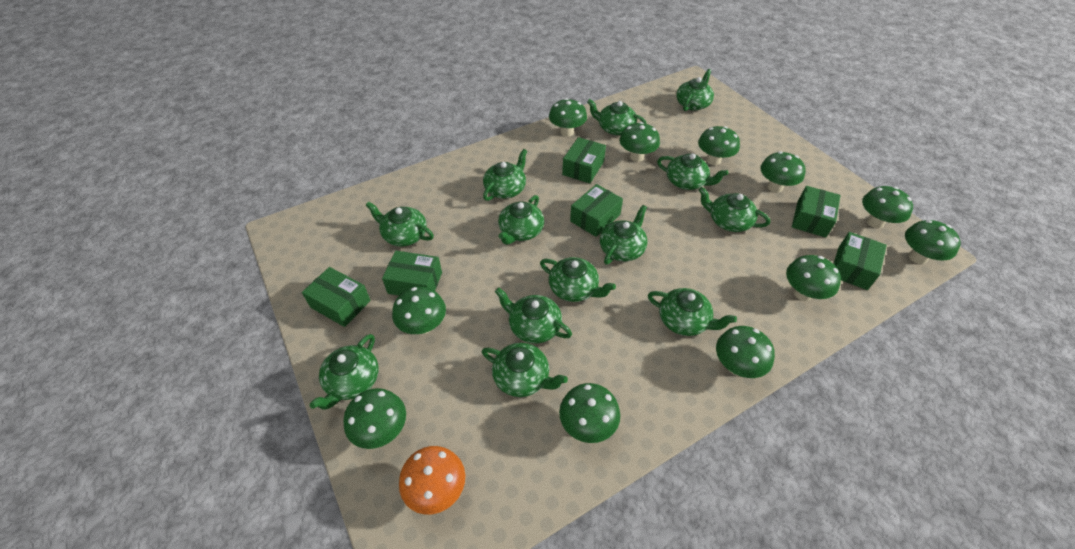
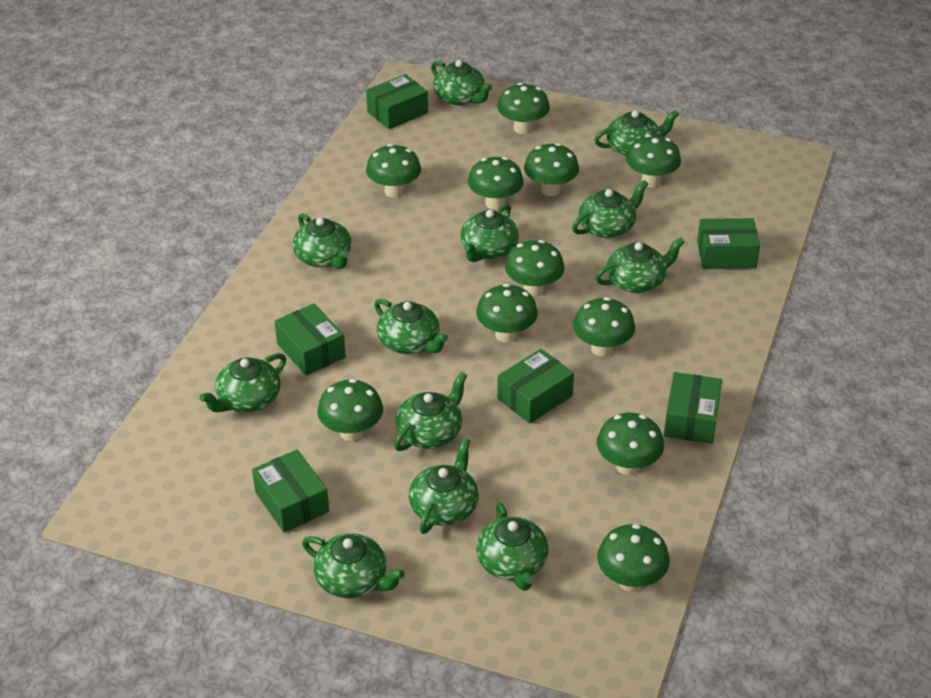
green teapot: [309,334,379,409] [366,202,434,247] [482,343,568,397] [483,149,527,201] [495,287,572,344] [498,195,544,245] [540,257,616,302] [587,99,646,135] [600,205,648,265] [648,288,737,336] [657,153,728,190] [676,69,714,111] [699,187,770,232] = 13 -> [199,353,286,412] [292,213,351,269] [302,533,405,598] [374,299,448,354] [394,372,467,451] [409,438,479,534] [431,60,492,105] [460,204,519,262] [476,502,549,591] [572,180,648,238] [594,110,679,156] [595,237,685,293] = 12
orange mushroom: [399,446,465,515] = 1 -> none = 0

